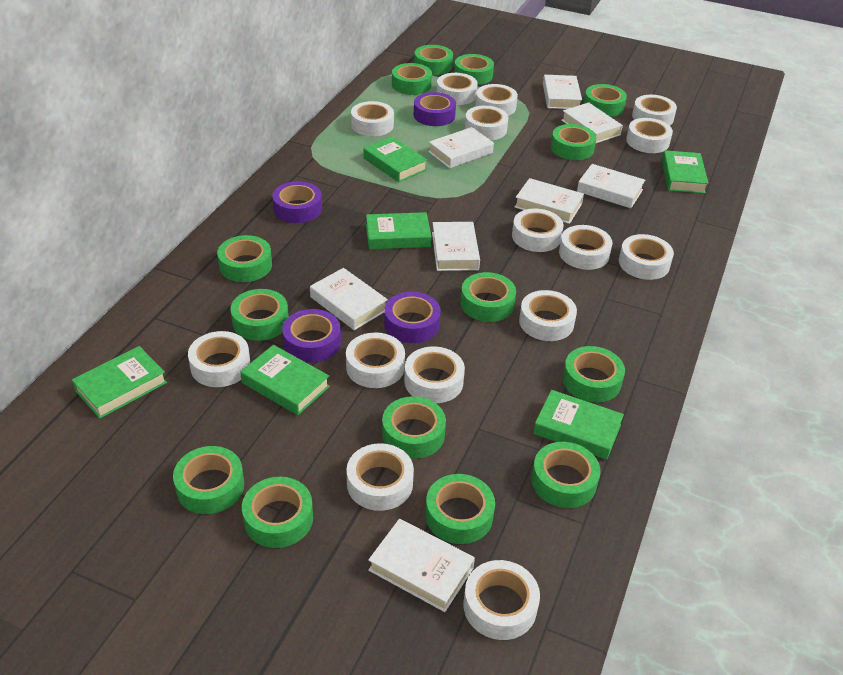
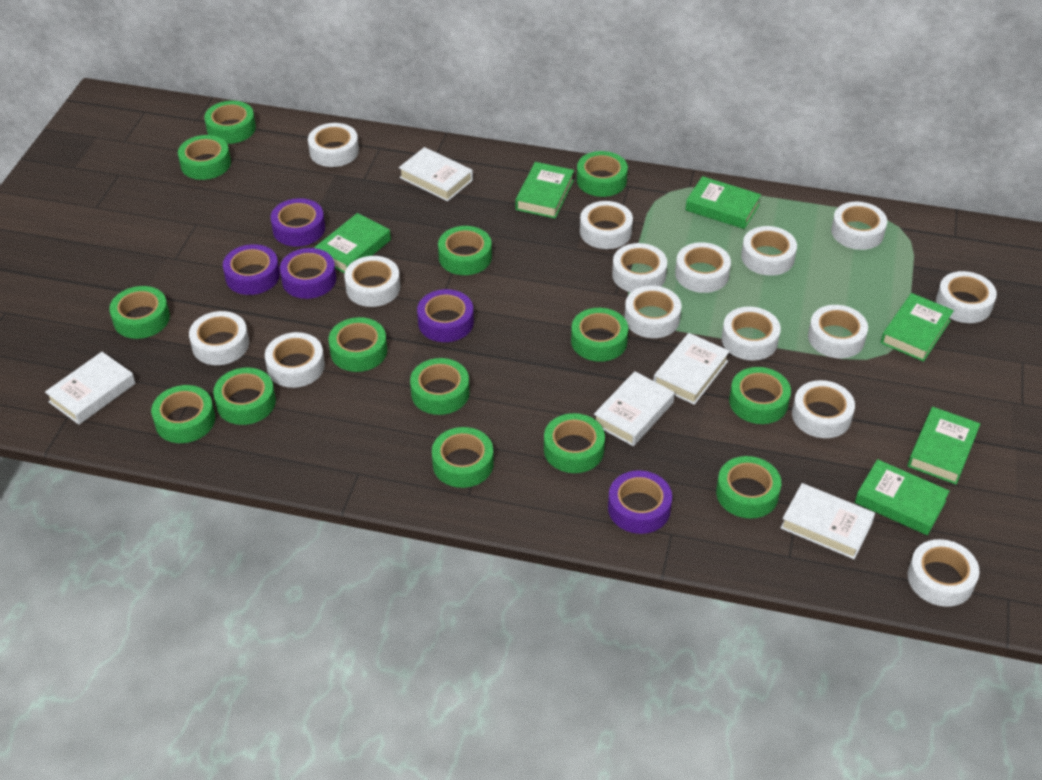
purple tape: [272,181,322,223] [282,309,341,363] [384,292,441,343] [414,92,456,126] = 4 -> [223,244,280,295] [271,198,325,247] [280,248,336,299] [417,289,474,342] [608,471,672,534] = 5
white book: [310,268,388,330] [368,519,475,612] [428,127,494,168] [432,222,480,271] [515,178,584,224] [543,75,582,109] [561,102,623,143] [577,164,645,208] = 8 -> [45,352,136,425] [399,147,473,201] [594,371,675,446] [653,333,730,405] [780,483,875,559] = 5

